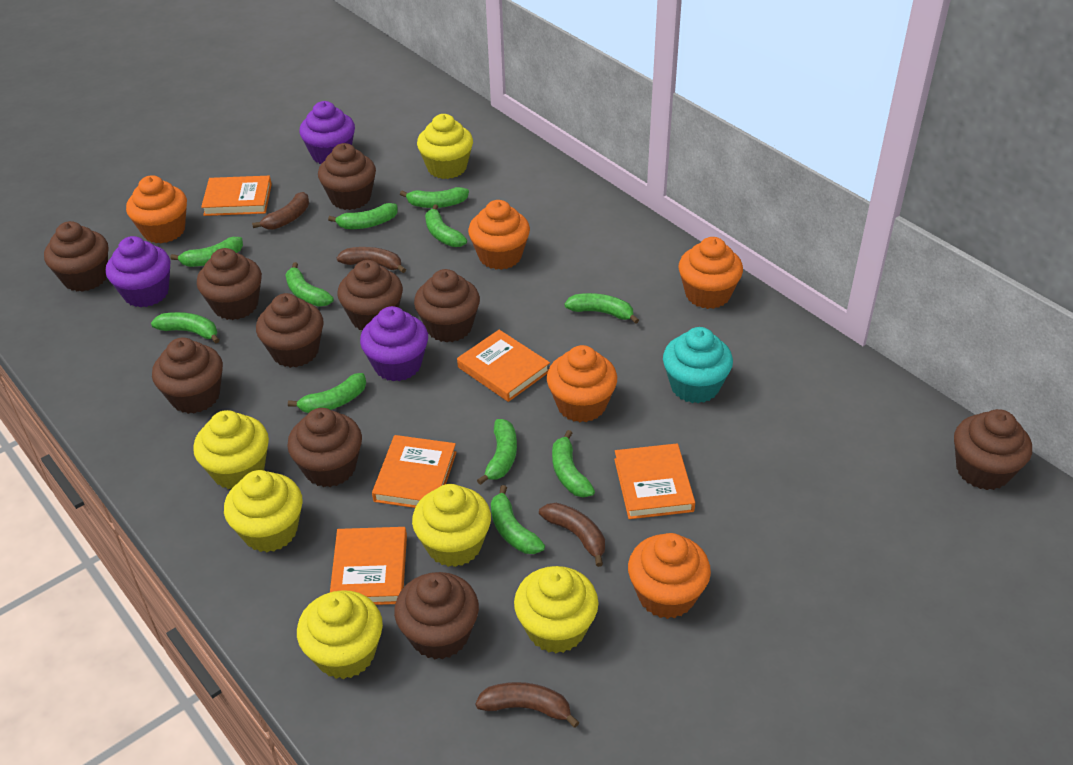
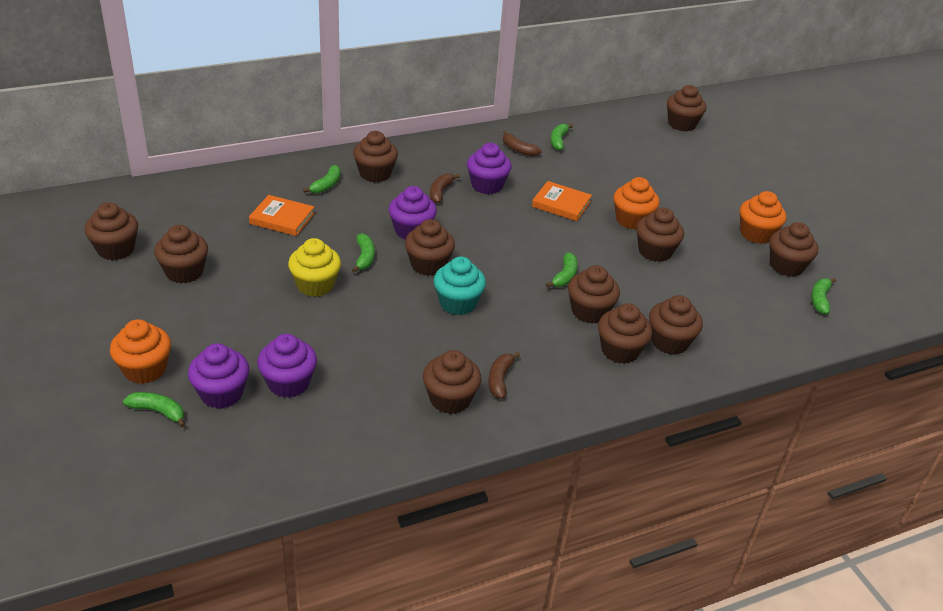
brown banana: [252,192,309,230] [337,247,406,273] [475,682,579,728] [539,503,605,567] = 4 -> [430,173,460,204] [489,352,520,399] [503,131,542,156] = 3
brown cupcake: [44,221,108,292] [152,338,223,414] [197,248,262,320] [256,293,324,368] [287,408,362,487] [318,143,376,210] [338,260,403,330] [394,572,479,659] [414,269,480,342] [954,409,1032,490] = 10 -> [85,202,138,260] [154,225,208,283] [353,131,398,182] [405,219,455,276] [423,350,481,414] [568,265,620,324] [598,303,652,364] [636,208,684,262] [649,295,703,355] [667,85,706,131] [769,222,818,277] = 11
green banana: [151,312,220,343] [170,237,243,267] [286,262,334,306] [288,373,366,413] [328,203,398,229] [400,187,469,208] [425,204,467,247] [477,419,517,485] [491,485,545,554] [552,430,595,497] [564,293,639,324] = 11 -> [123,392,185,428] [303,165,341,194] [352,233,375,273] [546,252,578,288] [551,124,573,150] [811,278,836,314] = 6
orange book: [201,176,272,216] [330,527,407,605] [372,435,457,508] [457,330,550,402] [614,443,695,519] = 5 -> [249,195,315,236] [532,181,592,221] = 2
orange cupcake: [126,175,187,243] [468,200,530,270] [547,345,617,422] [628,533,711,619] [679,237,743,309] = 5 -> [110,319,171,384] [613,177,660,230] [740,191,787,244] = 3
purple cupcake: [106,236,171,308] [299,101,355,164] [360,306,428,381] = 3 -> [188,343,249,409] [257,334,317,398] [389,186,437,240] [467,143,512,194] = 4
yellow cupcake: [193,410,269,489] [224,470,302,552] [297,590,383,679] [412,484,491,567] [417,114,473,179] [514,566,599,653] = 6 -> [288,238,341,297] = 1

